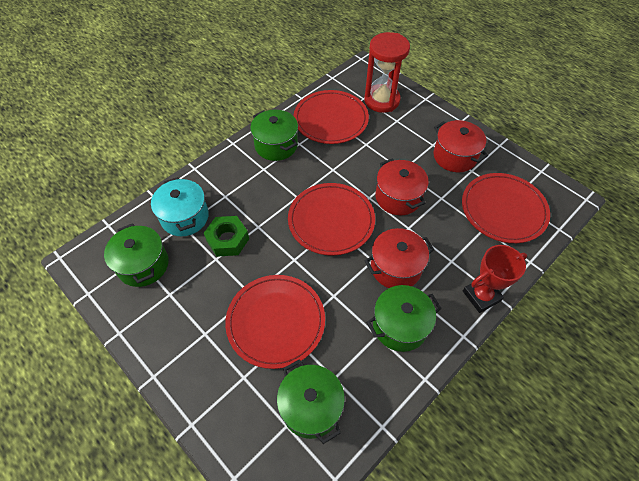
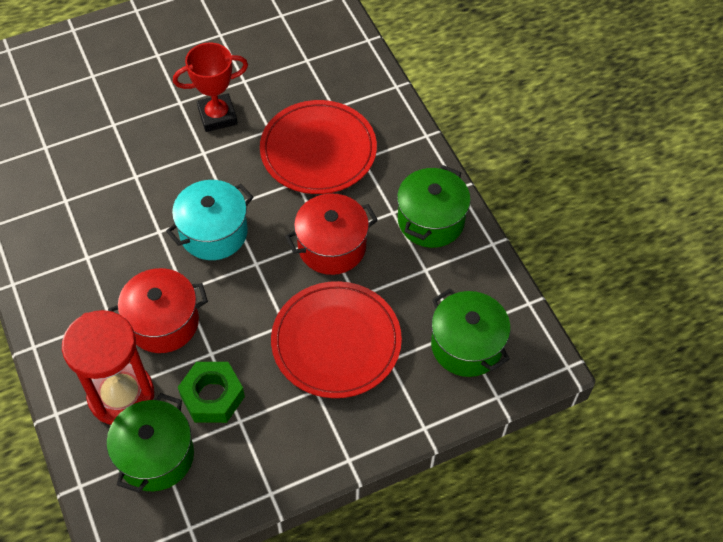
green pot: [104,223,169,287] [250,110,298,161] [277,359,345,444] [366,285,442,352] = 4 -> [107,393,194,493] [397,165,471,248] [431,289,510,377] = 3
red plate: [225,275,325,369] [288,183,375,256] [294,90,369,144] [462,173,550,243] = 4 -> [260,100,377,194] [271,281,402,398] = 2
red pot: [365,228,435,288] [375,159,429,215] [434,120,488,172] = 3 -> [108,268,208,353] [285,193,378,275] = 2

